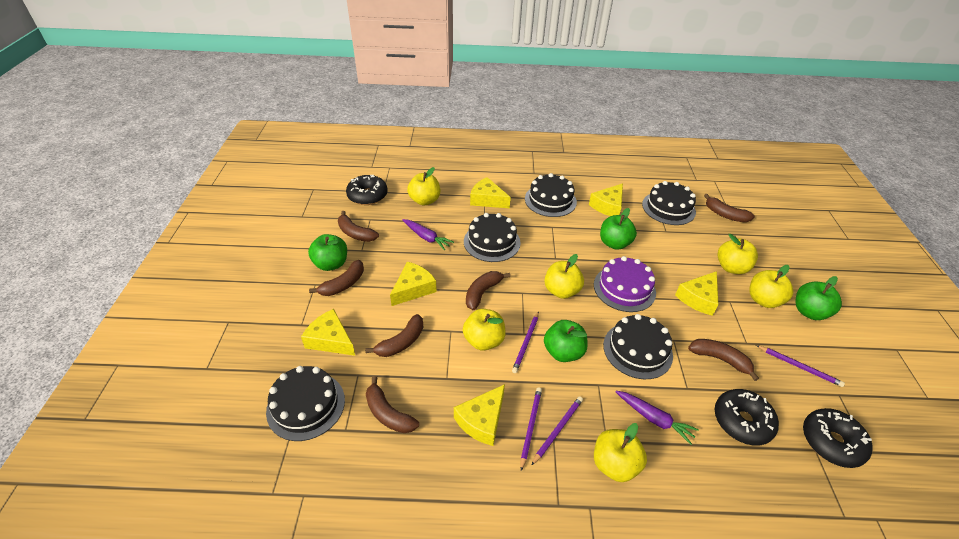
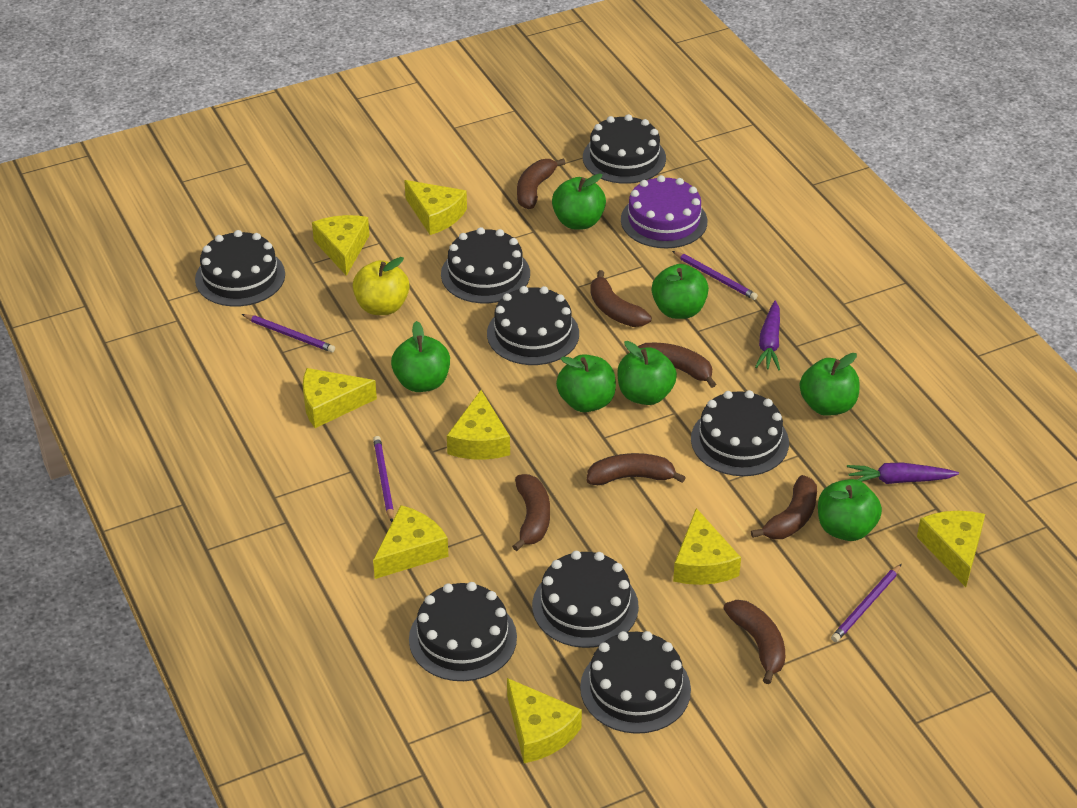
black cake: [266,366,345,441] [464,213,520,262] [525,173,577,217] [603,314,673,379] [642,181,696,225] = 5 -> [195,230,285,307] [409,582,517,681] [441,227,530,303] [487,286,579,365] [532,551,639,648] [580,631,691,734] [583,114,666,184] [691,390,789,476] = 8
black donut: [346,175,388,205] [715,389,779,446] [803,408,873,468] = 3 -> none = 0
green apple: [308,234,347,271] [544,320,588,362] [600,208,637,250] [795,276,842,320] = 4 -> [391,321,450,392] [552,173,606,230] [556,354,616,412] [617,341,677,405] [652,264,709,319] [800,353,859,416] [818,479,882,541] = 7
yellow apple: [407,167,440,206] [463,309,506,351] [544,254,584,299] [594,423,647,482] [717,234,758,274] [749,265,793,308] = 6 -> [353,257,409,315] = 1
yellow cheese: [301,309,355,356] [390,262,437,306] [454,384,505,446] [470,177,511,208] [589,183,623,216] [675,271,719,316] = 6 -> [303,368,377,428] [312,215,369,276] [373,505,449,579] [404,180,467,235] [447,390,510,460] [507,678,582,763] [673,508,741,585] [917,511,985,587] = 8

